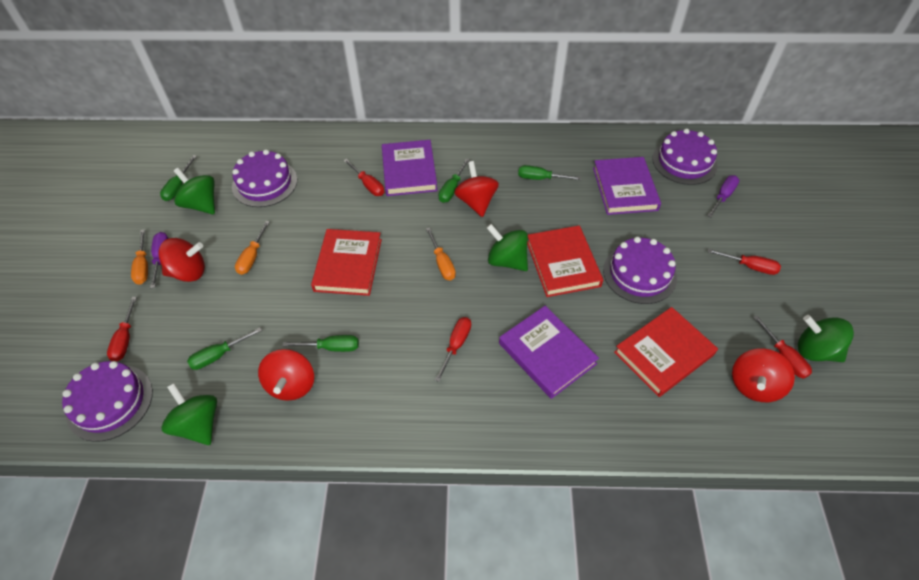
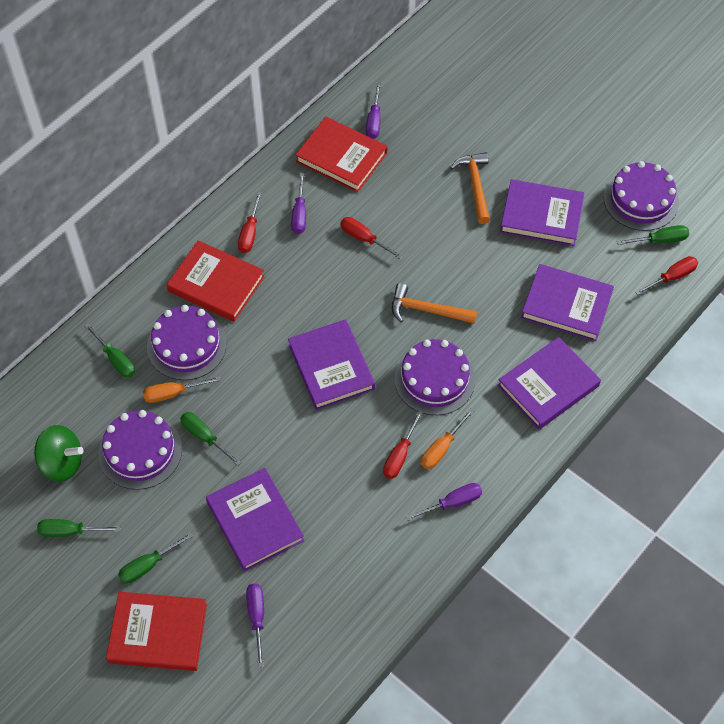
green spinning top: [161,383,217,445] [174,168,215,214] [487,224,528,271] [798,315,854,362] = 4 -> [34,425,84,482] = 1
orange hammer: none = 0 -> [392,283,478,324] [451,152,490,224] = 2
orange screwdriver: [131,230,148,285] [235,221,270,275] [426,227,456,280] = 3 -> [143,376,221,403] [421,409,474,469] = 2
purple book: [382,140,437,196] [499,306,599,399] [593,157,661,215] = 3 -> [206,468,304,571] [288,319,375,410] [498,337,601,430] [500,179,584,246] [521,264,614,341] = 5
purple screwdriver: [150,232,169,288] [707,175,739,217] = 2 -> [246,584,264,668] [291,173,306,234] [366,83,381,139] [405,483,482,521] = 4
red screwdriver: [107,297,137,362] [343,159,384,196] [435,317,471,382] [708,249,781,275] [753,315,812,379] = 5 -> [238,192,262,253] [340,217,402,259] [383,411,423,479] [635,256,698,295] = 4
red spinning top: [159,238,205,282] [258,349,314,401] [454,161,499,217] [732,348,795,402] = 4 -> none = 0

